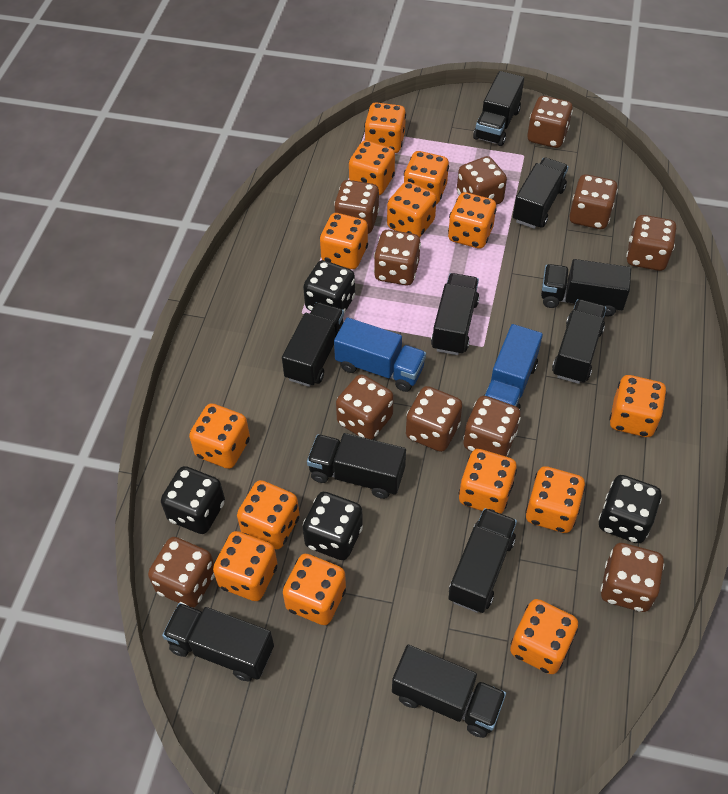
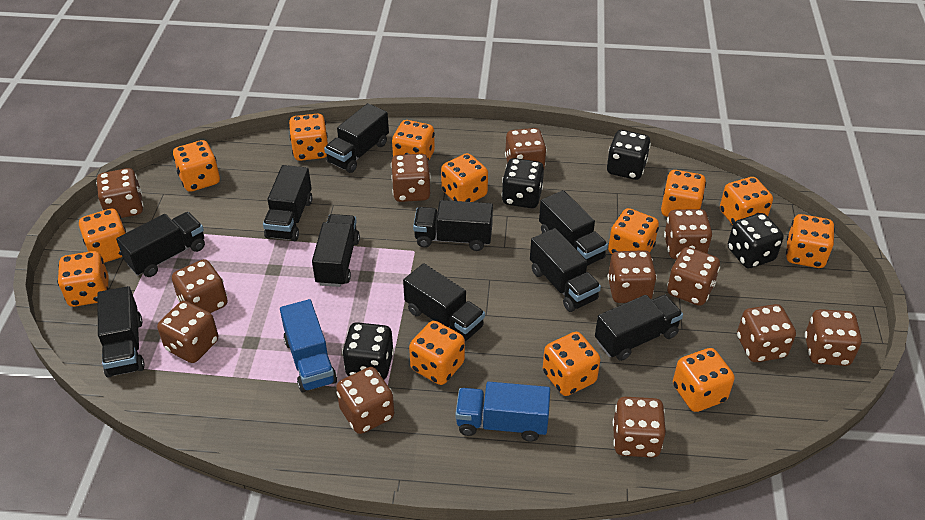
brown dice: [148,537,215,608] [334,180,379,234] [336,374,394,440] [374,230,421,285] [406,386,463,452] [457,156,507,205] [463,396,521,456] [527,96,573,148] [569,174,618,229] [600,543,664,612] [626,215,676,271] = 11 -> [96,168,144,218] [157,301,218,363] [172,259,228,313] [336,367,394,434] [391,154,431,202] [505,128,547,169] [608,250,657,303] [613,397,666,458] [664,209,712,259] [667,247,720,306] [737,304,796,362] [805,309,862,366] = 12
orange dice: [189,404,250,469] [213,531,277,601] [237,480,300,549] [283,554,346,625] [320,213,368,269] [349,141,395,195] [364,102,406,153] [387,182,437,237] [404,151,449,205] [448,192,497,249] [458,449,517,514] [510,599,578,674] [525,466,585,533] [609,375,667,437] = 14 -> [57,251,109,307] [79,209,126,263] [173,140,220,192] [289,113,328,161] [392,120,435,162] [409,321,465,385] [441,153,488,202] [543,332,600,396] [608,208,659,254] [661,170,706,217] [673,348,735,412] [720,177,773,225] [786,214,835,268] = 13

